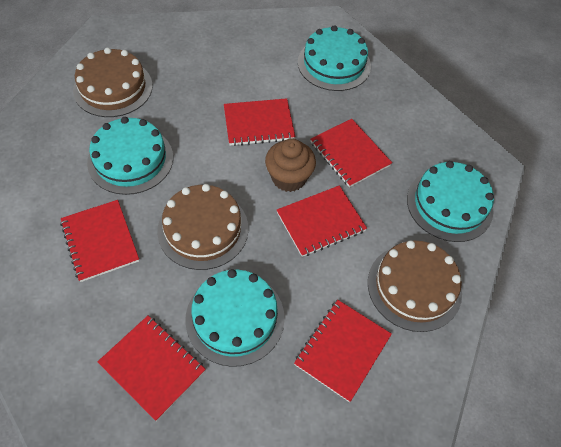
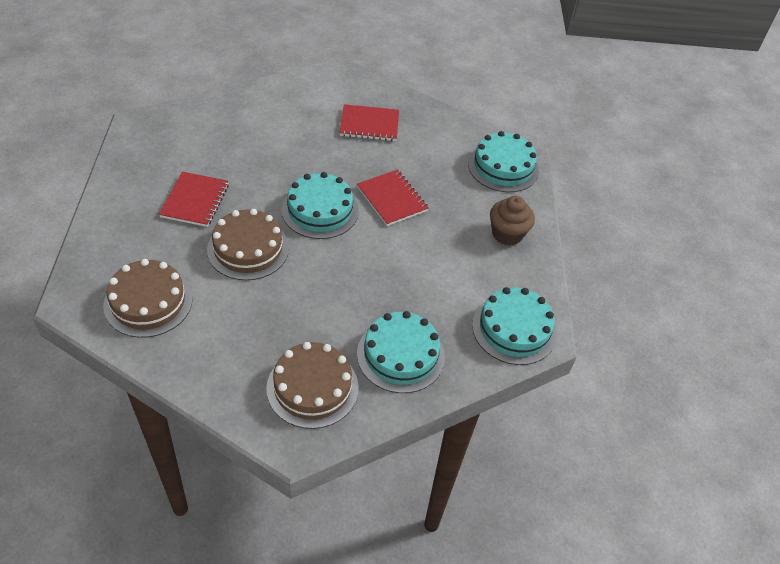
red notebook: [60,200,139,282] [98,316,206,421] [224,98,295,146] [277,185,367,257] [294,300,392,402] [310,119,392,188] = 6 -> [159,172,229,227] [340,104,399,141] [357,170,429,226] = 3

